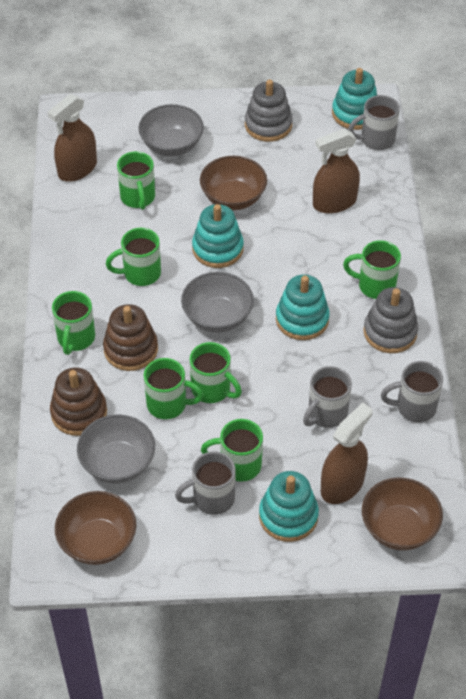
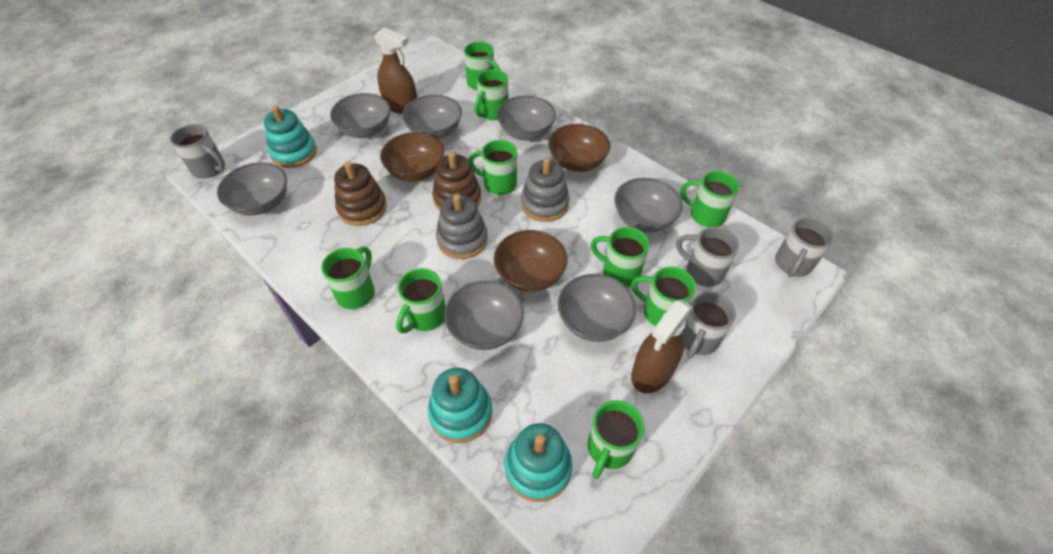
brown spray bottle: [48,94,97,182] [313,128,360,213] [321,403,372,504] = 3 -> [374,27,417,114] [631,300,693,393] = 2
green mug: [52,291,95,355] [106,228,161,286] [117,151,155,210] [144,358,204,419] [190,342,242,403] [201,419,263,482] [343,240,401,299] = 7 -> [321,246,375,309] [396,268,446,333] [464,42,501,90] [469,140,517,195] [474,69,509,120] [588,400,644,479] [591,227,650,287] [631,267,696,326] [680,171,740,227] = 9
grey bowl: [77,415,155,483] [138,104,204,156] [181,272,254,333] = 3 -> [217,162,287,216] [330,93,391,138] [402,95,462,139] [445,281,524,350] [497,96,556,140] [558,274,636,342] [614,178,683,233] = 7
turquoise stacking toy: [192,204,244,268] [259,471,319,542] [276,275,330,340] [332,68,377,130] = 4 -> [264,106,317,168] [428,368,492,443] [504,423,572,502] = 3

